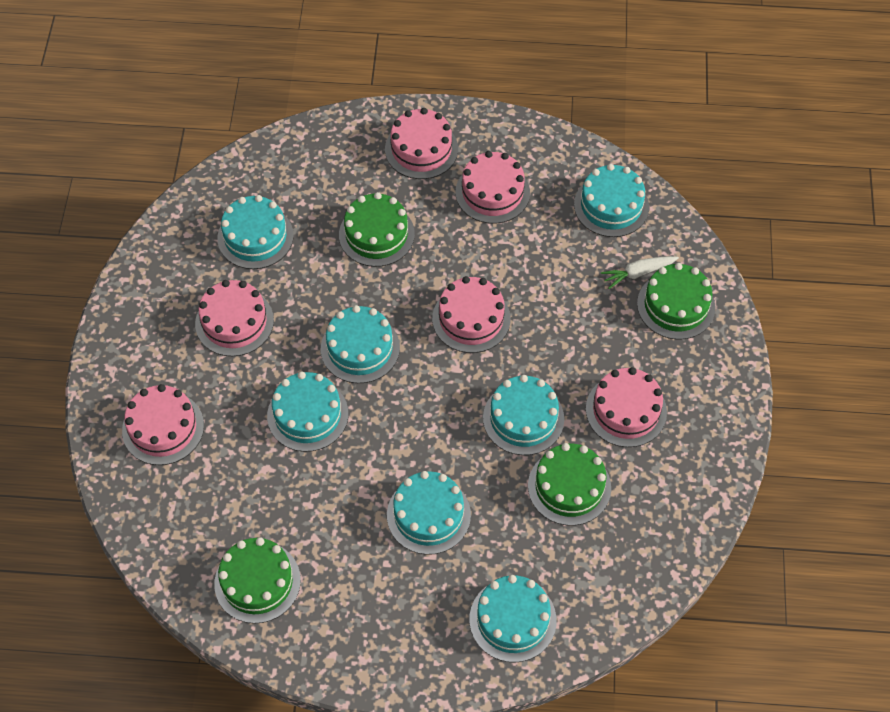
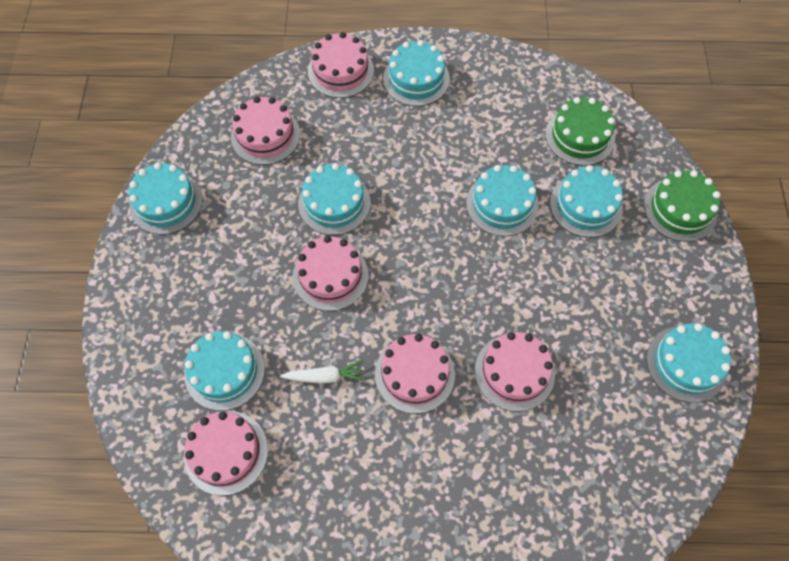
green cake: [214,537,301,624] [339,192,415,267] [528,443,611,526] [637,263,715,340] = 4 -> [545,97,615,166] [644,170,720,242] = 2

